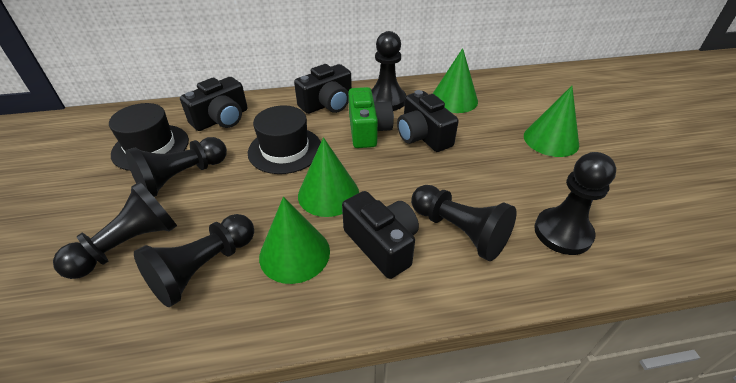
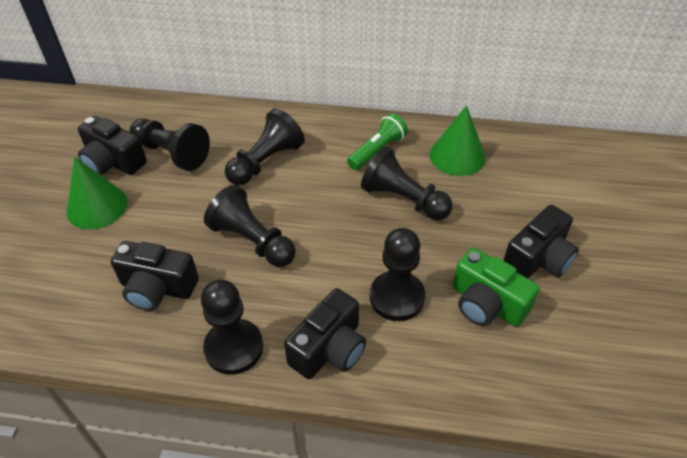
black hat: [109,103,189,171] [248,105,321,174] = 2 -> none = 0
green cone: [259,197,330,284] [298,137,359,217] [433,48,478,113] [524,86,579,157] = 4 -> [66,157,128,229] [430,105,486,176] = 2
green flashlight: none = 0 -> [347,113,408,170] = 1

